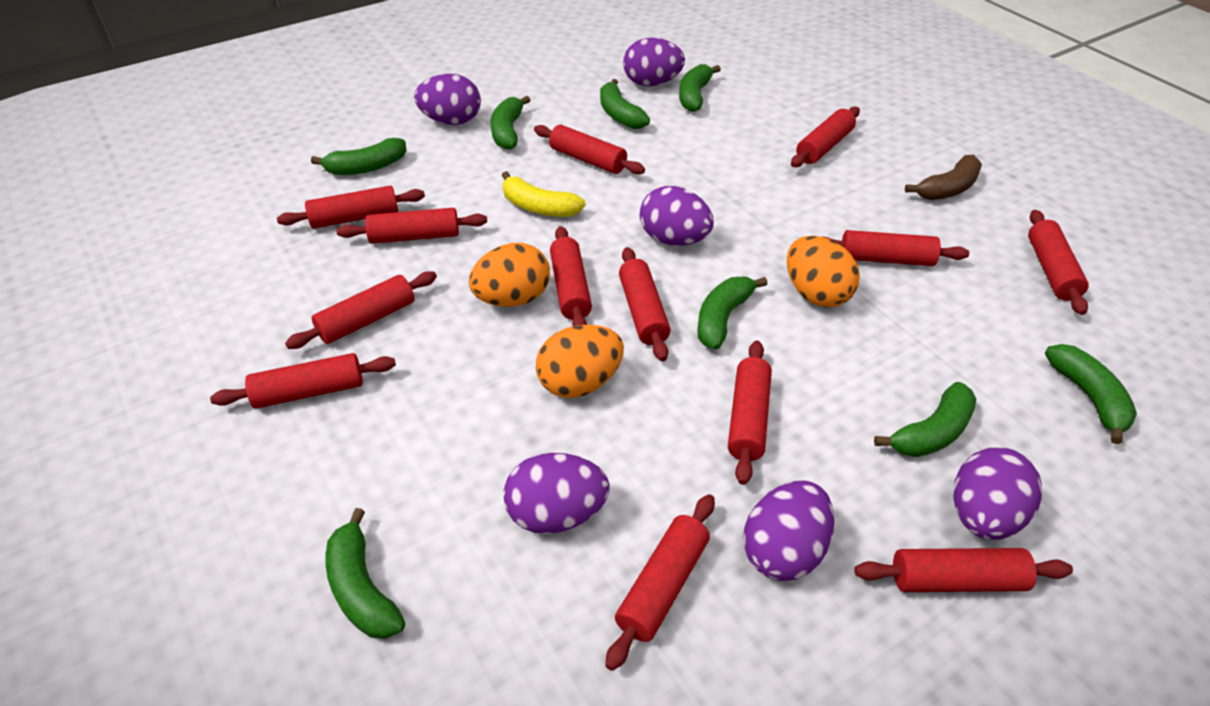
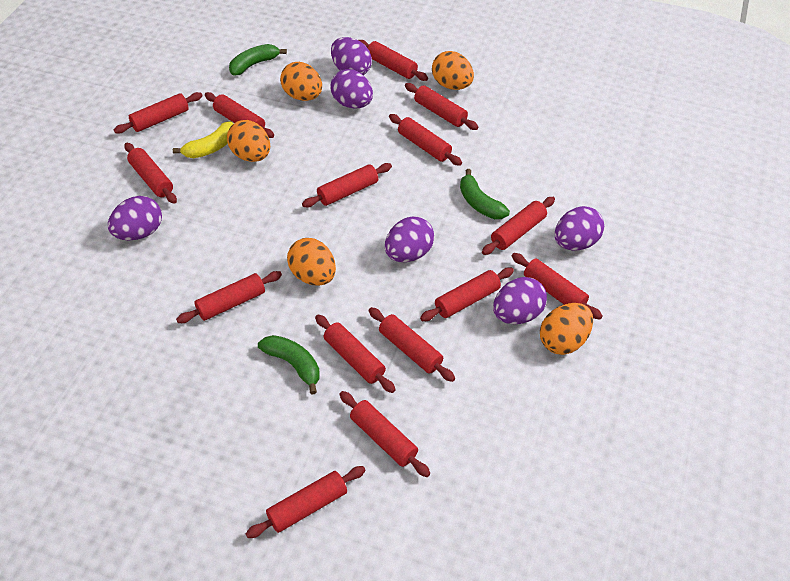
brown banana: [905,155,982,200] = 1 -> none = 0
green banana: [311,138,407,175] [326,508,405,639] [491,96,530,150] [600,79,650,129] [679,64,721,112] [697,277,768,349] [874,382,976,457] [1045,344,1137,444] = 8 -> [229,44,287,76] [258,335,320,394] [460,169,510,219] = 3
orange egg: [469,243,550,307] [536,325,624,398] [787,236,860,307] = 3 -> [227,120,270,162] [280,62,322,101] [287,238,336,286] [432,51,474,90] [540,303,593,355] = 5
red rolling pin: [210,353,396,409] [277,186,425,229] [285,271,437,349] [336,208,487,244] [534,125,645,174] [550,226,592,326] [605,494,715,671] [619,247,671,362] [728,340,772,485] [791,107,860,167] [822,230,969,266] [854,548,1073,592] [1028,210,1089,315] = 13 -> [114,92,203,134] [124,143,177,204] [176,271,282,323] [205,92,274,138] [246,466,366,538] [302,163,392,207] [315,314,396,393] [340,391,430,477] [358,40,428,81] [369,307,455,382] [389,114,462,166] [405,83,478,130] [420,267,514,321] [482,197,555,255] [512,253,603,320] = 15

